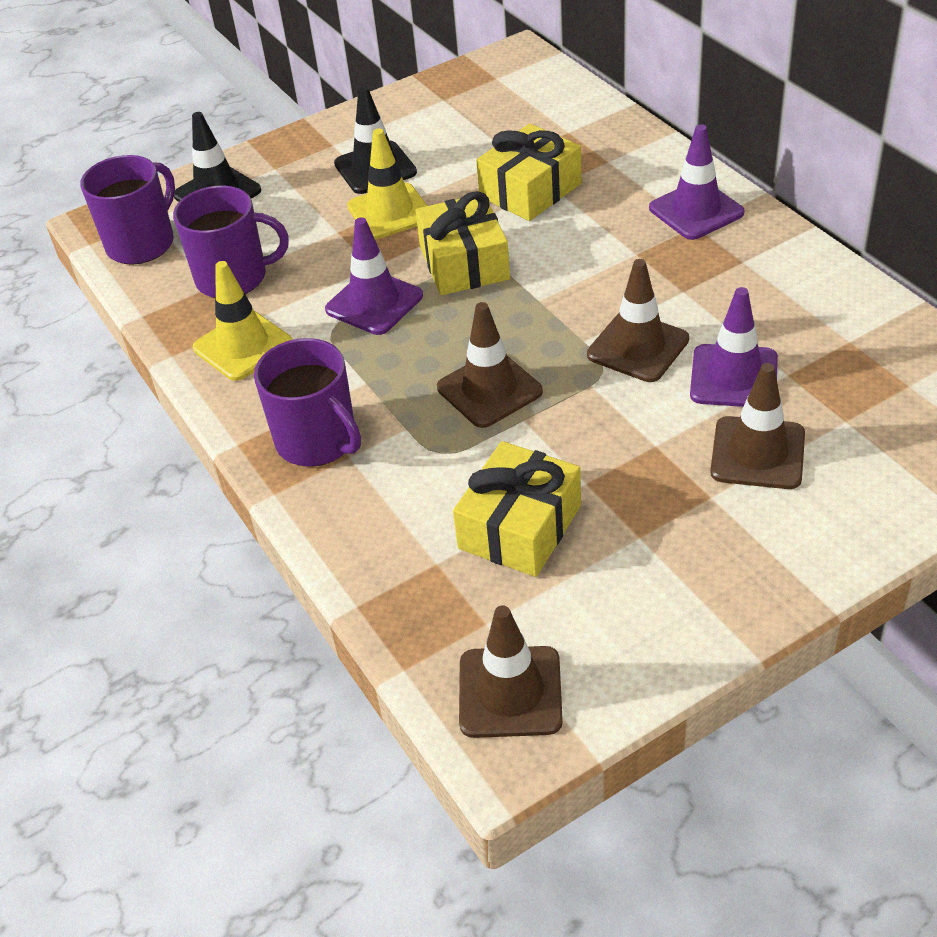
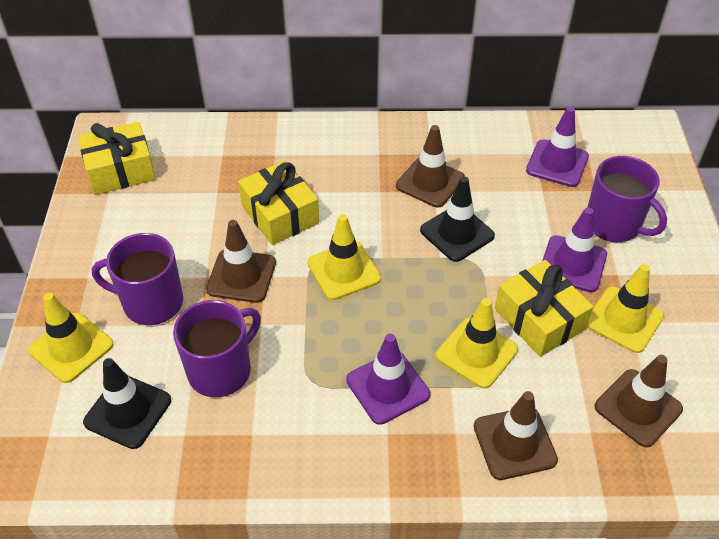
yellow traffic cone: [193,261,292,381] [347,128,427,240] = 2 -> [28,293,114,383] [307,214,381,300] [436,298,518,389] [587,264,664,353] = 4

